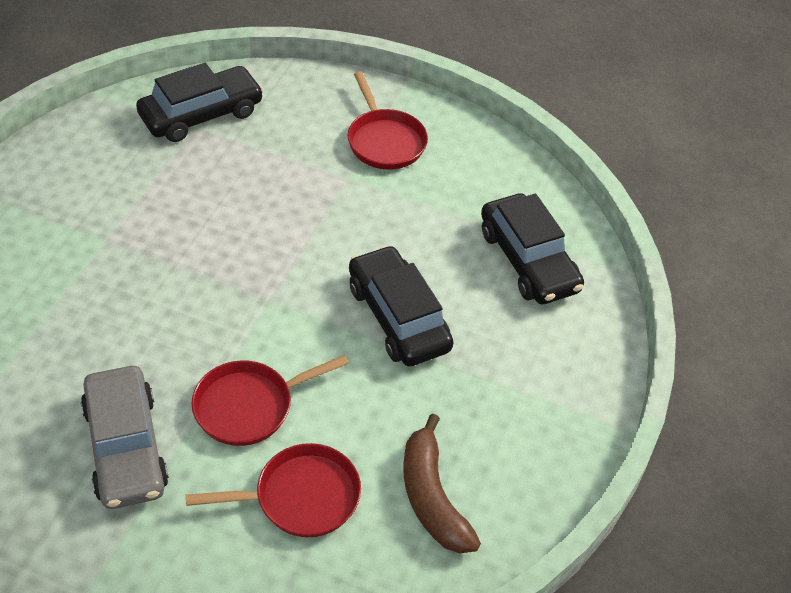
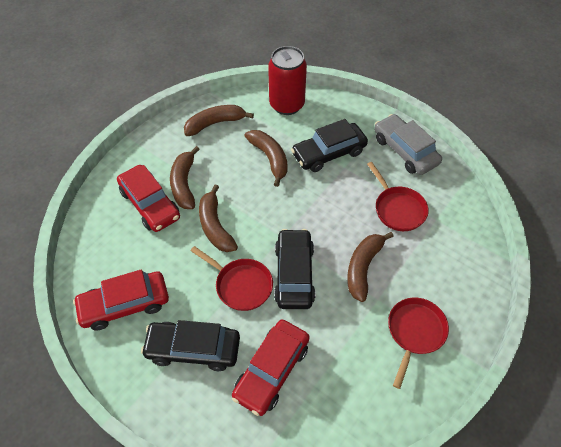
brown banana: [404,414,481,553] = 1 -> [170,146,200,209] [184,105,254,136] [199,184,238,252] [244,130,288,187] [347,232,394,302] = 5
red can: none = 0 -> [268,46,307,115] = 1
red car: none = 0 -> [73,269,169,331] [117,165,180,232] [232,319,310,416] = 3

